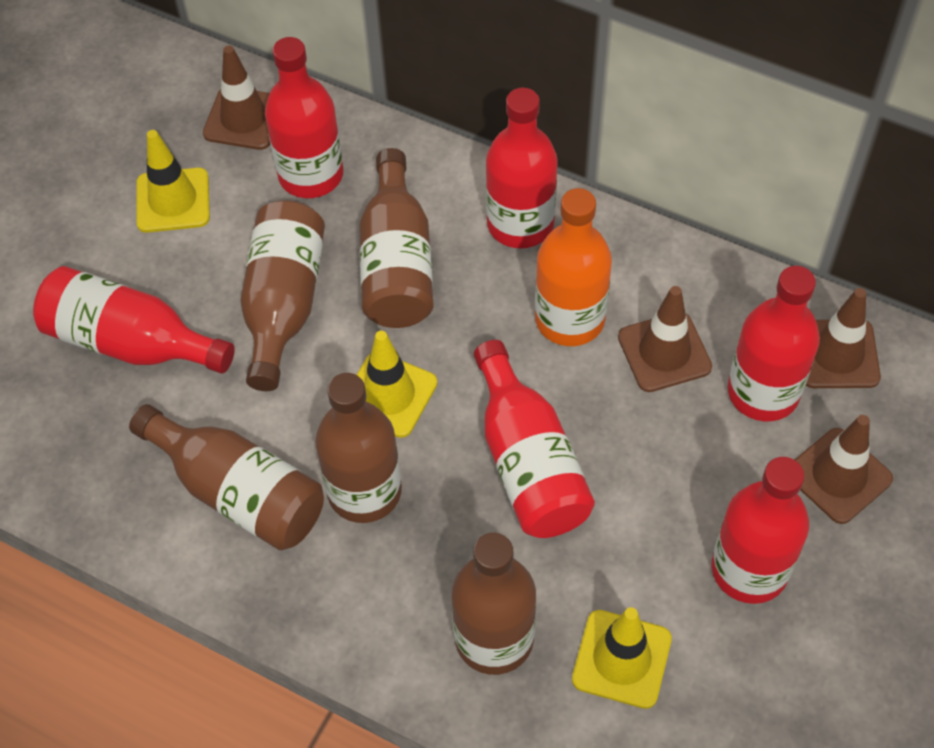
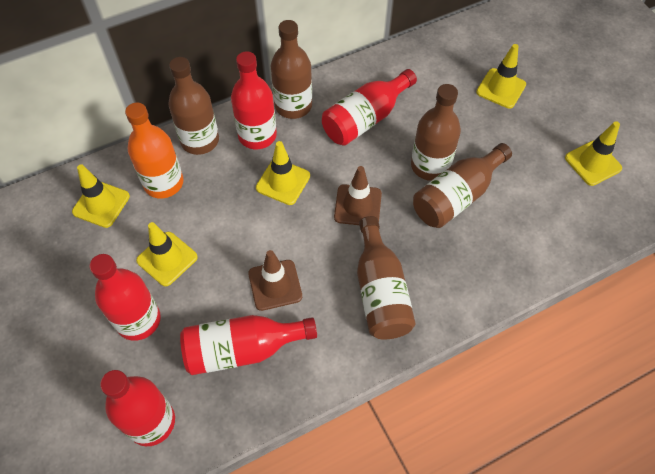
brown traffic cone: [203,46,270,150] [618,286,712,392] [795,415,893,524] [806,288,881,388] = 4 -> [248,250,302,311] [334,166,382,225] = 2
red bottle: [33,266,235,373] [265,37,343,198] [474,340,595,538] [486,88,558,249] [711,457,809,604] [728,266,820,421] = 6 -> [89,254,161,341] [100,370,175,446] [180,315,317,375] [231,51,277,149] [322,69,417,146] = 5
yellow traffic cone: [136,130,210,233] [357,331,437,438] [572,607,672,709] = 3 -> [72,164,130,228] [136,222,198,286] [256,141,310,205] [476,44,526,109] [565,121,622,186] = 5

